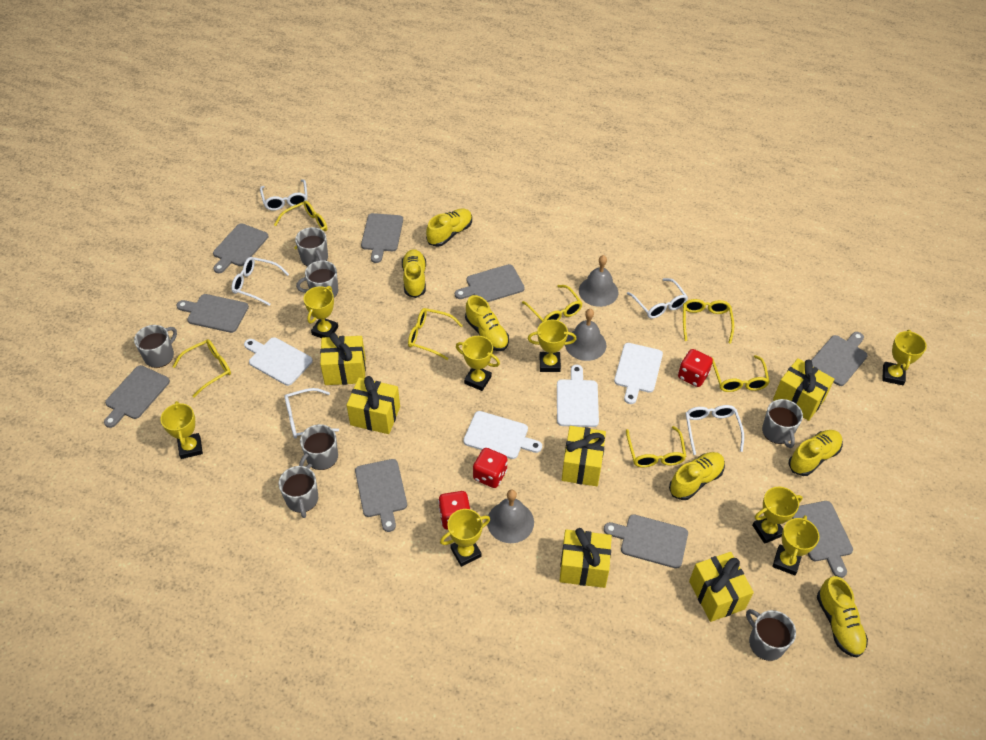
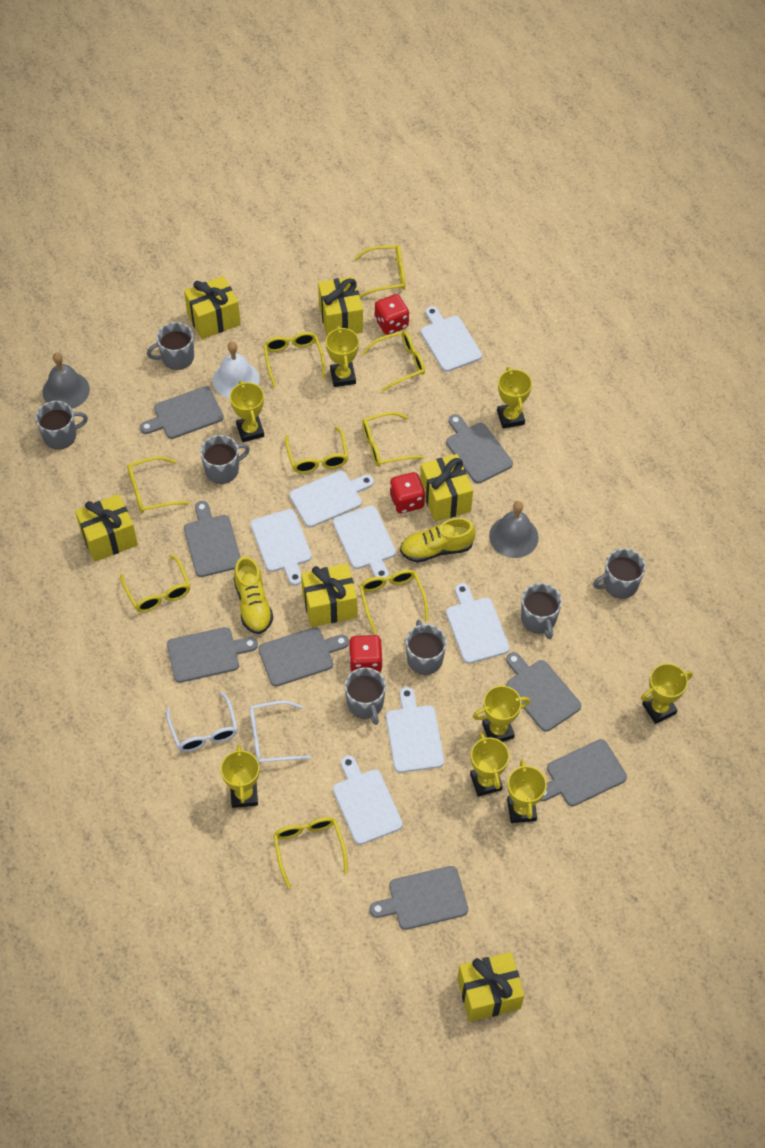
grey bell: [487,489,534,543] [565,309,606,361] [579,255,618,307] = 3 -> [42,352,90,409] [489,501,539,558] = 2
grey cutting board: [104,365,170,428] [177,294,249,333] [213,223,268,273] [355,459,407,532] [361,213,403,263] [455,264,525,302] [604,514,688,569] [792,501,853,578] [812,332,868,386] = 9 -> [140,386,224,439] [167,627,258,683] [184,501,241,577] [258,627,349,686] [370,866,468,930] [446,414,513,484] [506,652,581,732] [540,739,627,806] = 8
white bell: none = 0 -> [213,341,260,398] = 1
white cutting board: [244,337,313,386] [463,411,542,459] [557,365,599,427] [614,343,663,404] = 4 -> [251,509,312,586] [289,471,374,527] [333,506,396,578] [333,755,403,845] [386,687,444,773] [420,306,482,372] [446,583,510,664] = 7
white glasses: [231,257,289,306] [260,179,308,211] [285,388,339,439] [627,278,688,319] [686,405,744,455] = 5 -> [166,691,238,752] [249,701,311,764] = 2
yellow glasses: [172,339,231,397] [274,201,327,249] [408,308,463,360] [522,285,582,322] [626,426,686,467] [683,299,734,344] [712,355,770,392] = 7 -> [120,554,191,612] [127,456,189,513] [264,332,325,387] [273,817,348,889] [285,426,348,474] [354,245,405,297] [359,569,429,634] [362,331,425,392] [362,412,424,467] = 9
yellow shoe: [402,249,426,298] [426,208,472,247] [465,295,509,351] [669,452,725,500] [789,430,843,476] [817,576,868,658] = 6 -> [234,556,273,634] [400,518,475,563] = 2

